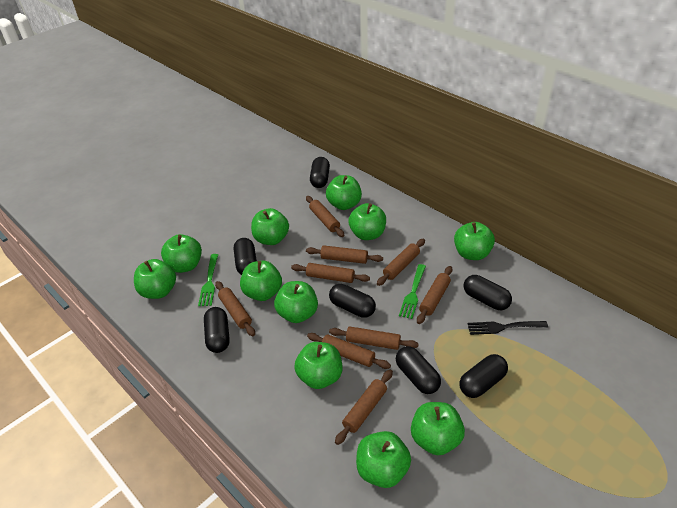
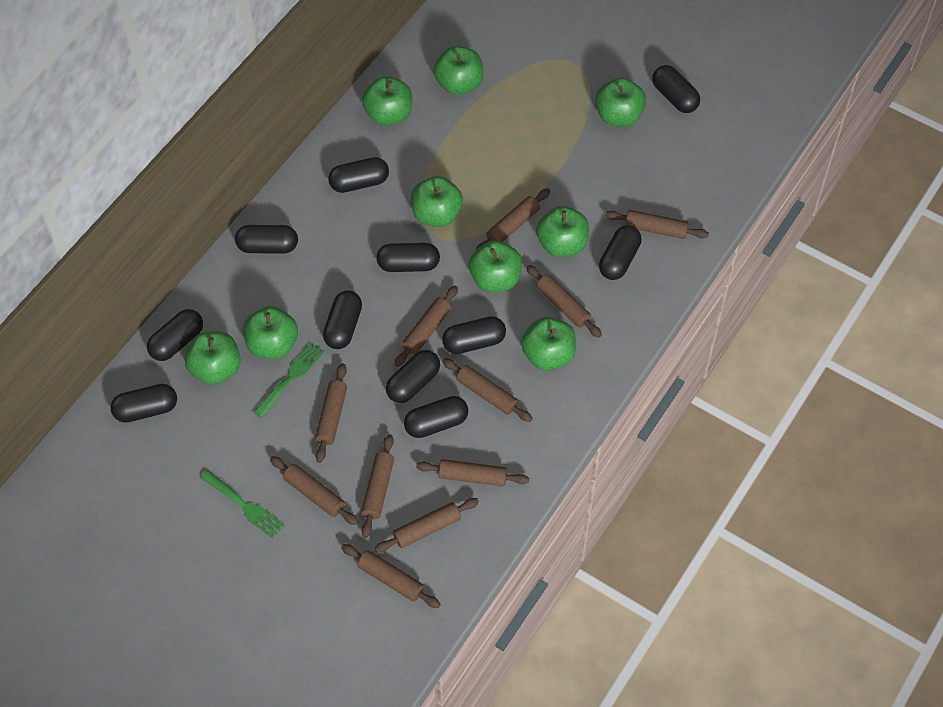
black capsule: [204,307,230,353] [234,238,257,275] [310,157,330,188] [329,284,376,318] [396,346,441,394] [459,354,508,398] [464,275,512,310] = 7 -> [111,384,177,423] [147,309,203,361] [235,225,298,254] [323,290,362,349] [328,157,389,193] [376,243,440,272] [386,350,440,403] [404,396,468,438] [442,316,506,354] [599,225,642,280] [652,65,700,113] = 11
black fork: [468,321,548,335] = 1 -> none = 0
brown rolling pin: [215,281,255,336] [291,263,370,283] [306,196,344,237] [306,246,383,264] [307,333,391,369] [329,326,419,350] [335,369,393,445] [377,239,425,286] [417,266,452,324] = 9 -> [270,456,358,525] [315,363,347,463] [341,544,441,608] [361,434,394,538] [374,498,479,552] [394,286,458,367] [416,459,529,487] [442,359,533,422] [476,188,550,250] [526,265,602,338] [605,210,709,239] = 11
green apple: [134,259,176,299] [161,234,202,273] [240,261,282,301] [251,208,289,245] [274,281,318,323] [294,342,342,389] [326,175,362,210] [349,203,386,240] [356,431,411,488] [411,402,465,455] [454,222,495,260] = 11 -> [185,331,241,385] [243,306,298,359] [362,76,412,126] [411,176,463,227] [434,46,483,95] [469,241,522,292] [521,317,576,370] [536,206,589,257] [595,78,646,127] = 9

